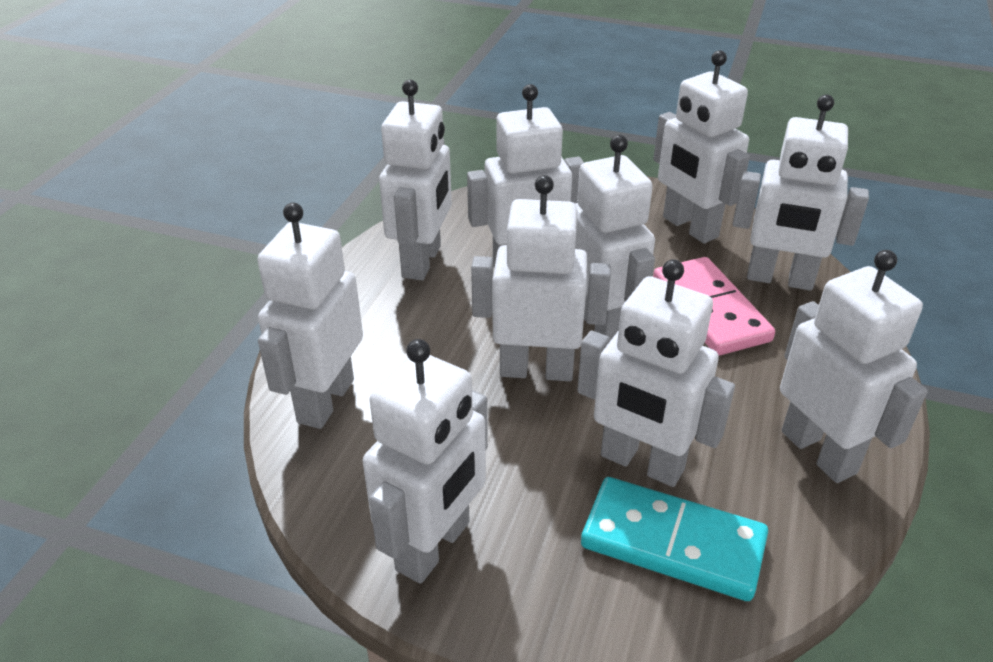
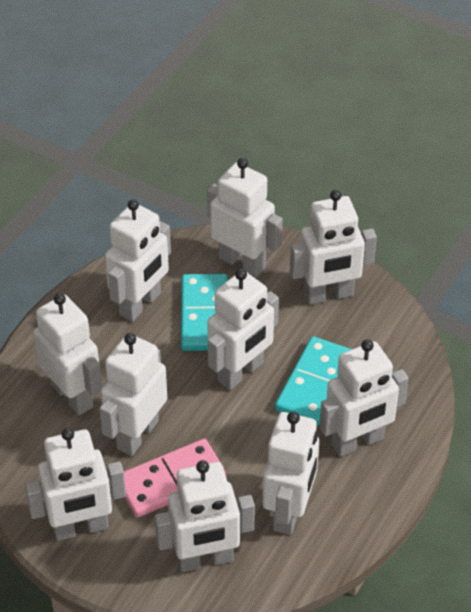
turquoise domino: [581,477,768,601] = 1 -> [181,274,228,351] [275,336,352,425] = 2

